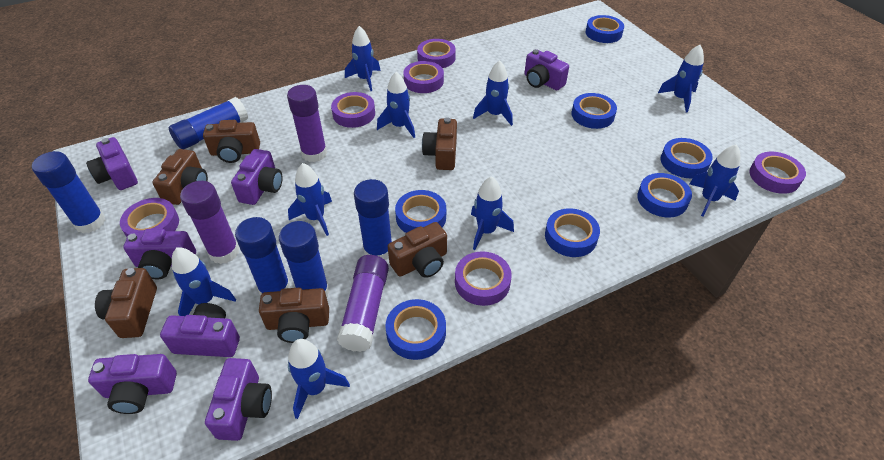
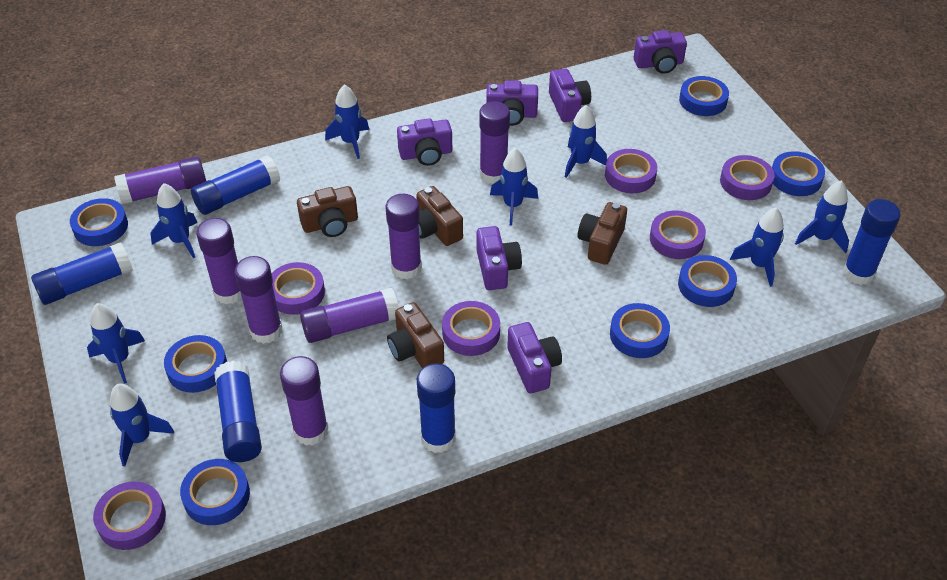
blue rocket: [172,247,236,316] [288,163,332,236] [288,339,350,419] [345,26,381,91] [377,72,415,138] [471,176,514,250] [473,60,513,126] [658,45,704,112] [689,144,740,217] = 9 -> [87,303,145,384] [110,384,174,466] [151,183,197,258] [325,84,369,159] [490,148,538,226] [565,105,607,178] [730,208,784,287] [795,180,849,253] = 8
brown camera: [95,268,157,338] [152,149,208,205] [203,120,260,163] [259,288,329,343] [388,222,447,278] [422,117,457,170] = 6 -> [297,186,358,237] [387,302,444,368] [416,186,463,246] [578,202,627,265] = 4
purple camera: [86,137,138,190] [88,354,177,414] [123,229,196,280] [160,303,240,357] [205,358,272,441] [231,149,283,205] [525,49,569,90] = 7 -> [397,118,452,166] [477,226,522,290] [486,80,538,126] [507,322,562,393] [549,69,591,122] [634,30,687,74] = 6
purple glue stick: [180,181,239,264] [287,85,327,162] [337,255,389,352] = 3 -> [114,157,206,205] [196,218,242,305] [234,256,282,344] [280,356,329,446] [300,288,399,343] [386,194,422,279] [479,102,510,184] = 7

